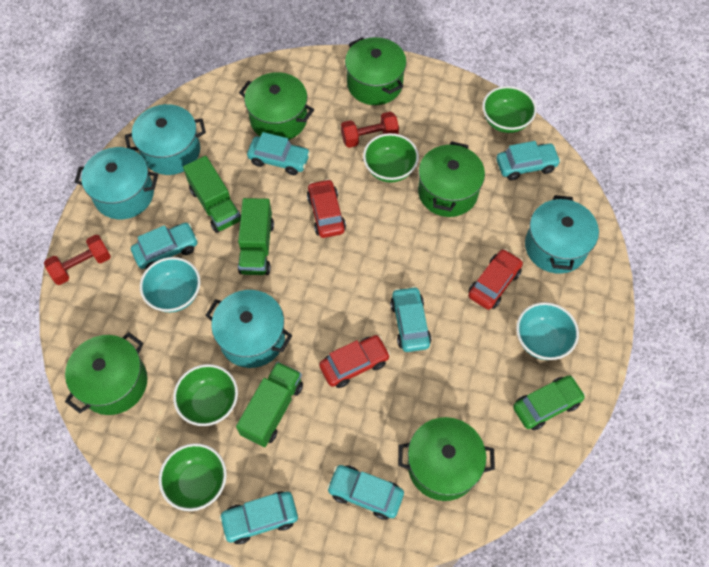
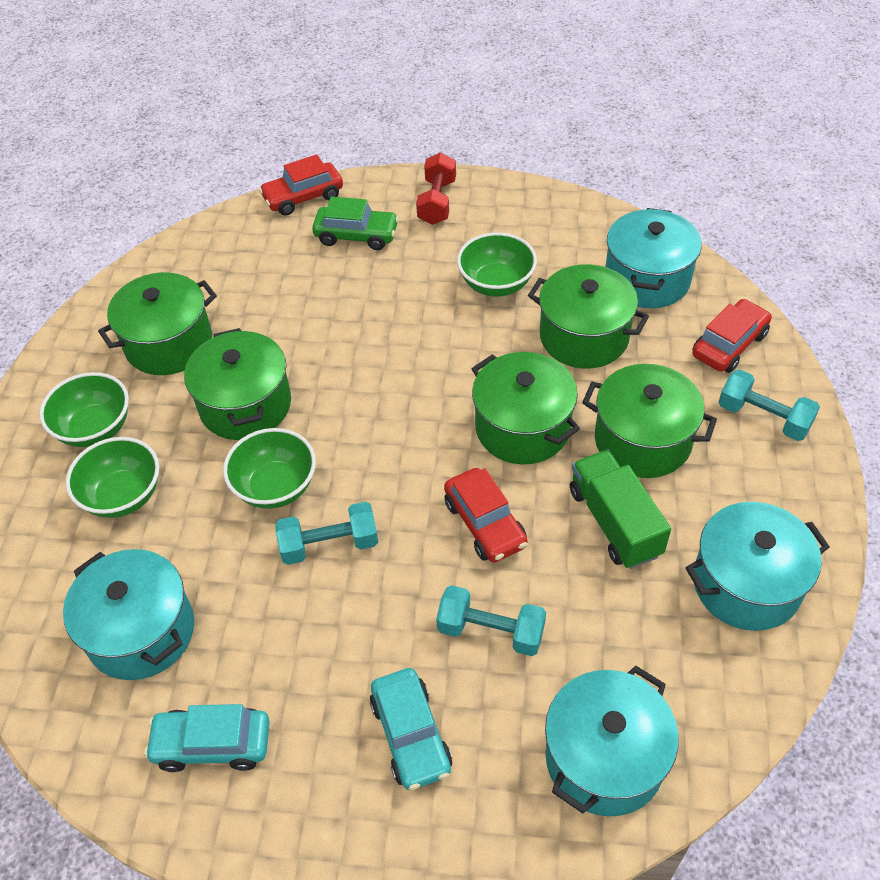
green truck: [183,156,241,233] [236,362,303,447] [238,198,274,275] = 3 -> [570,450,671,569] = 1
red dumbbell: [44,235,111,285] [341,111,399,148] = 2 -> [416,152,456,225] = 1
turquoise bowl: [140,257,200,313] [516,302,579,360] = 2 -> none = 0
turquoise car: [131,223,198,269] [219,491,298,544] [247,132,311,175] [327,465,404,520] [390,286,432,352] [496,141,561,180] = 6 -> [144,704,270,772] [370,668,452,790] = 2
turquoise dumbbell: none = 0 -> [275,502,378,565] [436,585,546,656] [718,369,820,441] = 3

